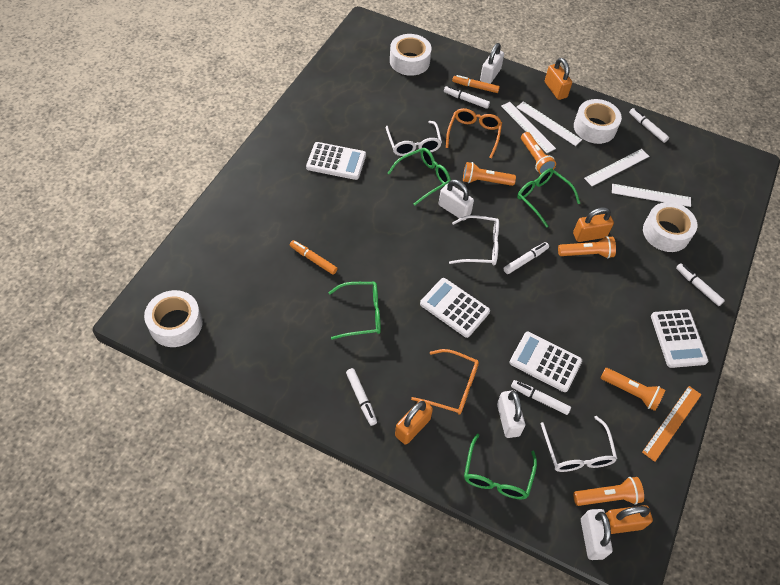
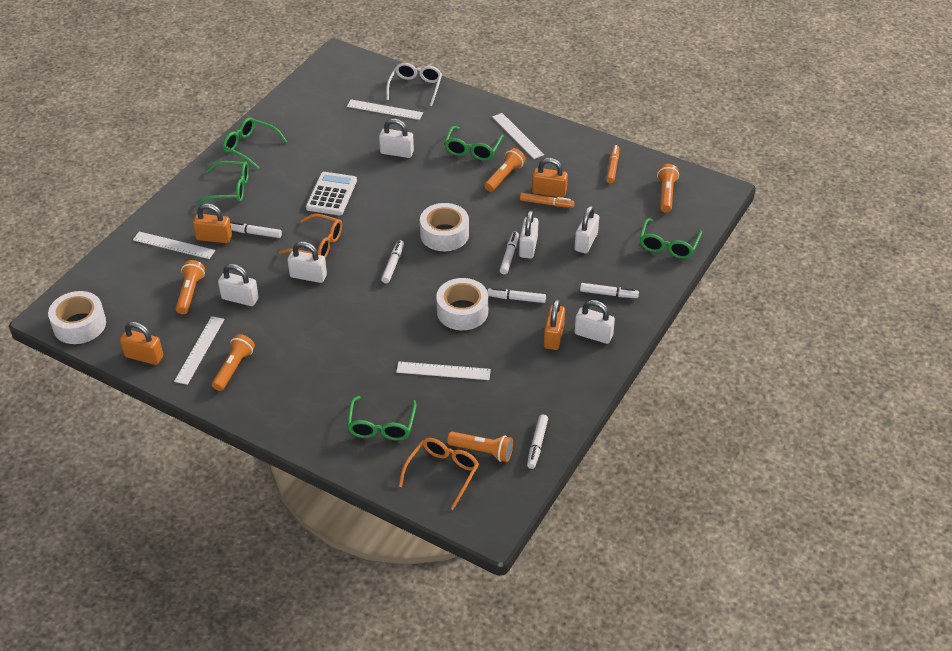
green glasses: [328,282,381,340] [388,148,451,205] [464,433,537,499] [517,168,580,228] = 4 -> [196,161,249,204] [223,117,287,169] [347,396,417,440] [444,126,504,161] [640,218,702,259] = 5
orange ruler: [642,386,702,462] = 1 -> none = 0
white calculator: [306,142,366,180] [420,278,490,338] [510,332,582,392] [651,310,708,368] = 4 -> [306,172,357,215] = 1
white glasses: [386,121,442,156] [449,215,499,265] [541,416,617,472] = 3 -> [386,63,442,106] = 1
white padlock: [439,180,474,221] [480,43,504,84] [497,390,525,438] [581,509,613,560] = 4 -> [218,264,259,306] [288,242,327,283] [379,119,414,158] [519,210,539,259] [574,206,599,254] [574,300,615,344] = 6
white ruler: [501,102,556,153] [516,101,582,146] [584,149,650,186] [612,184,691,207] = 4 -> [133,232,215,259] [174,316,225,385] [347,100,423,120] [396,362,491,380] [492,113,544,159] = 5
white tape: [144,290,203,347] [390,34,432,76] [574,99,622,144] [643,202,697,252] = 4 -> [48,291,106,344] [420,203,469,251] [436,278,488,330] = 3

